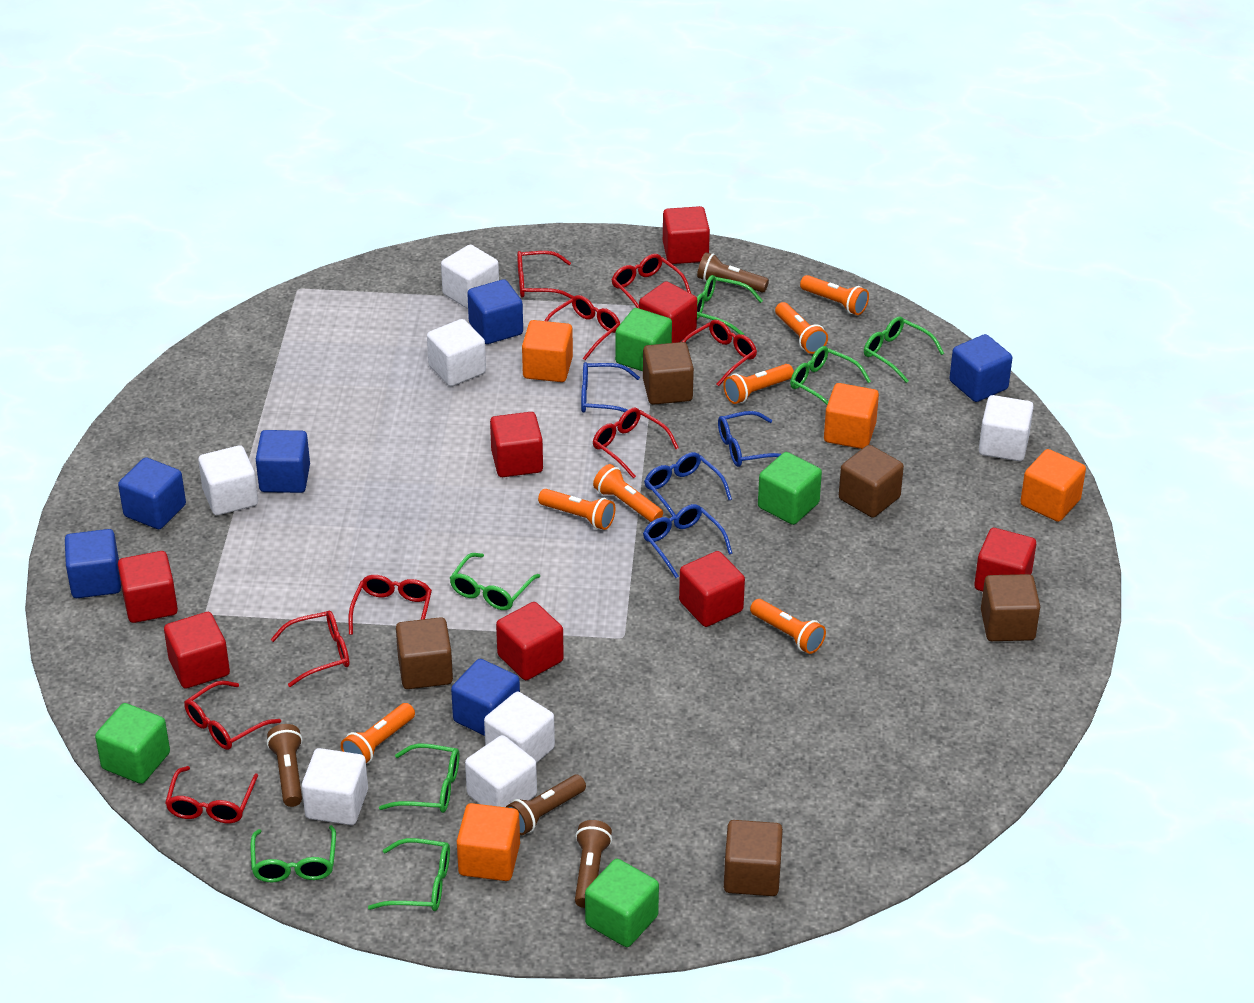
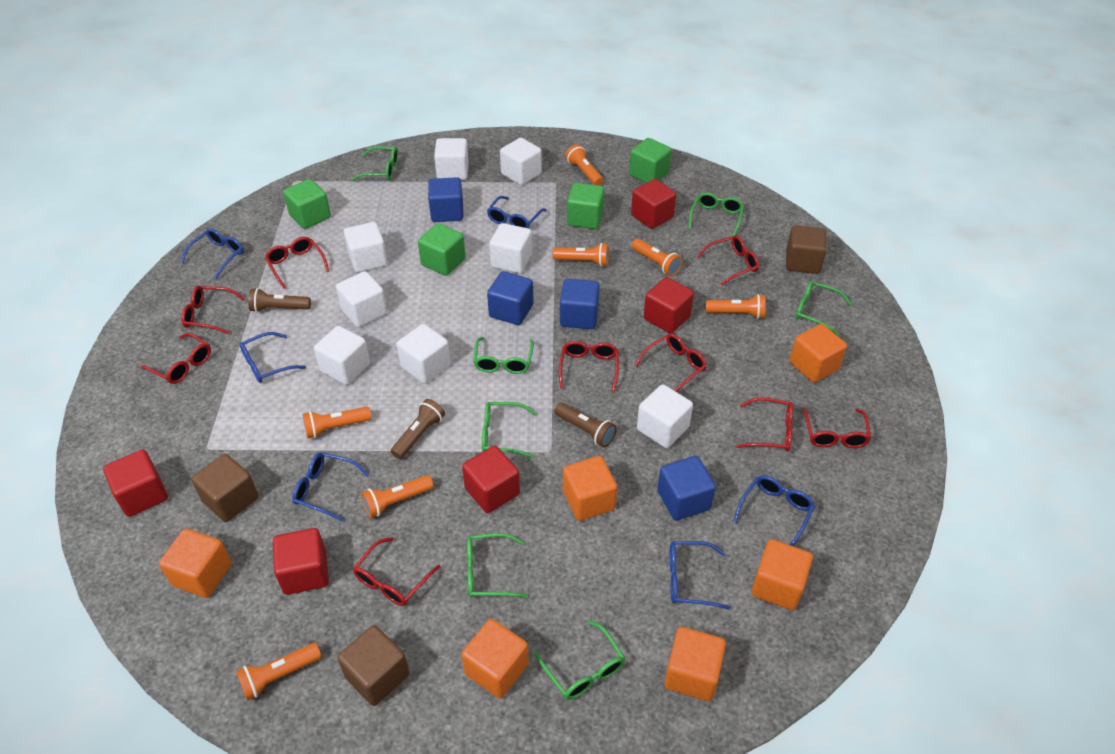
blue cube: [65,529,121,598] [118,457,186,529] [256,430,310,493] [451,659,520,736] [467,279,523,344] [949,334,1012,402] = 6 -> [428,177,464,222] [487,271,534,325] [560,279,600,329] [657,456,716,521] = 4
blue glasses: [581,362,640,413] [643,504,733,578] [644,452,732,516] [718,411,781,467] = 4 -> [181,228,244,280] [239,332,306,383] [292,452,370,521] [487,196,546,228] [669,541,730,610] [733,475,815,546] = 6
brown cube: [396,617,453,689] [643,342,694,405] [724,820,783,896] [839,445,904,518] [981,574,1040,641] = 5 -> [191,454,259,522] [337,625,409,706] [786,225,827,274] = 3
brown flashlight: [267,724,302,807] [506,775,586,835] [575,820,612,908] [697,252,769,292] = 4 -> [248,288,311,312] [391,399,445,459] [554,403,617,447] = 3
orange cube: [457,803,520,881] [522,320,573,382] [824,383,879,449] [1020,449,1086,522] = 4 -> [159,528,232,598] [461,619,529,698] [563,456,617,521] [665,627,726,701] [752,539,813,610] [789,324,847,383] = 6
red cube: [118,551,178,623] [164,612,230,689] [490,412,543,477] [496,602,564,680] [639,281,697,343] [663,206,710,264] [679,551,745,627] [974,528,1036,591] = 8 -> [103,449,168,517] [273,528,329,595] [462,446,520,513] [631,179,676,229] [644,277,694,333] = 5
white cube: [198,445,258,515] [302,748,368,825] [427,319,486,386] [441,245,499,309] [465,735,537,807] [484,692,555,763] [979,395,1034,461] = 7 -> [314,326,370,385] [336,271,387,327] [344,222,388,272] [397,324,451,384] [434,138,469,180] [489,223,532,273] [500,138,542,185] [637,384,693,448] = 8

